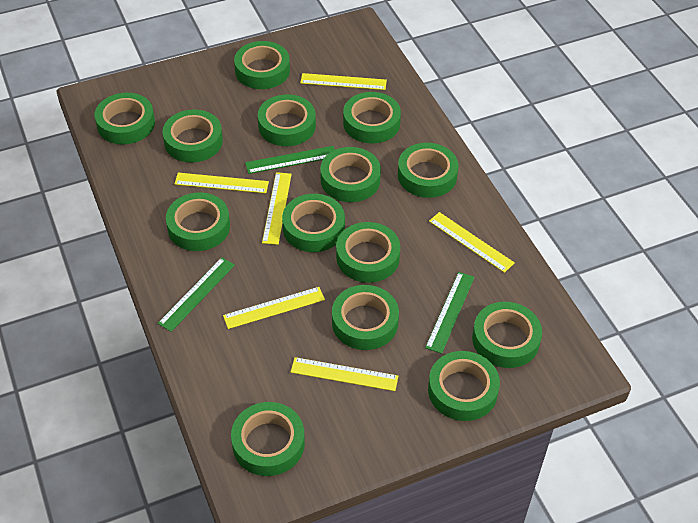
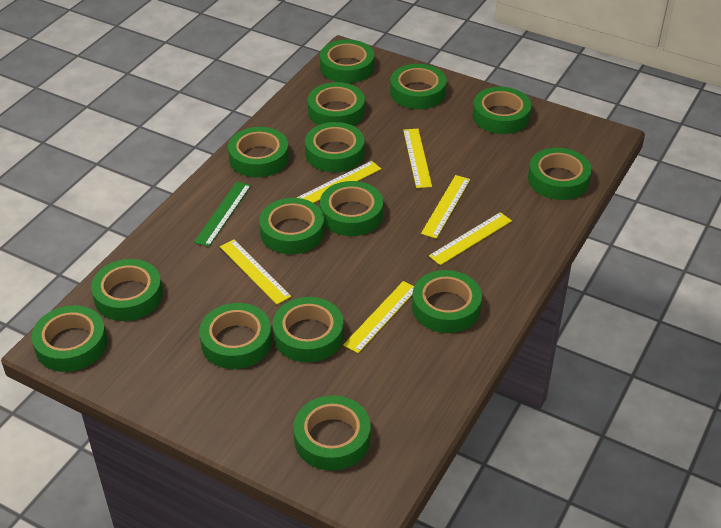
green ruler: [158,257,235,332] [245,146,335,174] [425,272,475,354] = 3 -> [194,182,251,247] = 1
green tape: [95,93,155,145] [162,110,223,163] [166,192,230,251] [231,402,305,476] [234,41,290,89] [258,94,316,146] [282,194,345,252] [320,147,381,202] [332,285,399,350] [336,222,400,283] [343,92,401,143] [398,143,458,198] [428,351,500,421] [472,302,542,368] = 14 -> [31,305,107,372] [91,259,163,321] [199,303,272,369] [228,127,289,177] [259,198,324,254] [273,297,344,362] [293,395,371,471] [305,122,365,172] [308,82,365,126] [320,40,374,83] [320,181,383,236] [390,64,446,109] [412,270,482,333] [473,87,531,134] [528,148,592,200] = 15

